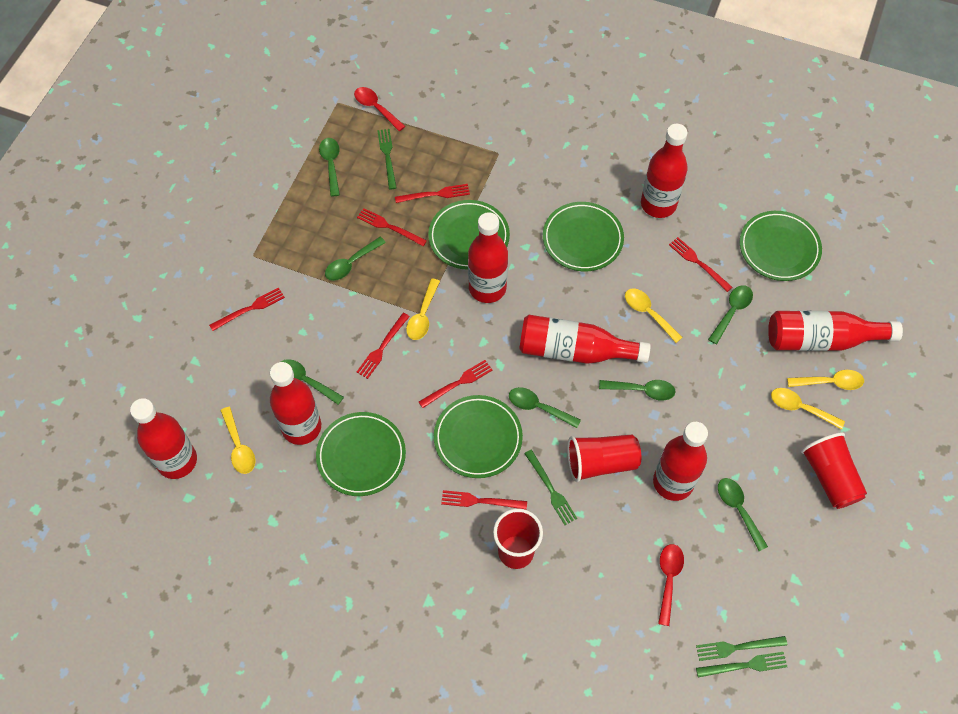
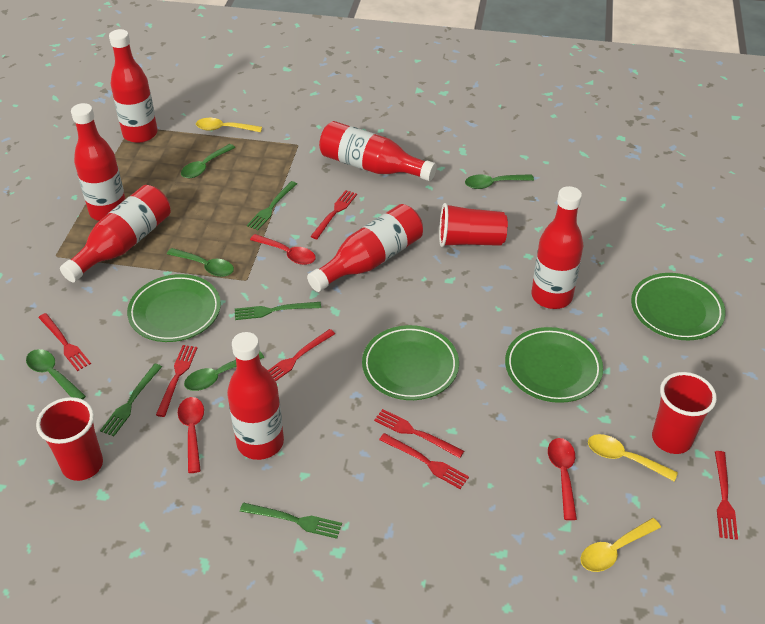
green plate: [316,412,406,496] [428,200,510,270] [434,395,523,478] [543,202,624,271] [740,211,822,281] = 5 -> [127,274,221,342] [362,325,459,400] [505,327,603,403] [631,273,726,340] = 4
green spoon: [281,359,344,405] [319,138,340,197] [325,237,386,281] [509,387,581,428] [599,380,676,401] [708,285,753,344] [718,478,768,551] = 7 -> [26,349,86,399] [167,248,234,277] [181,144,235,178] [184,351,264,391] [465,174,534,189] = 5
red spoon: [354,87,405,131] [658,544,684,626] = 2 -> [178,397,204,473] [250,234,316,265] [548,438,577,520] = 3
yellow spoon: [220,407,255,474] [406,279,440,340] [625,288,683,343] [771,388,845,430] [787,370,864,390] = 5 -> [196,118,262,133] [581,518,661,572] [588,434,678,482] = 3

